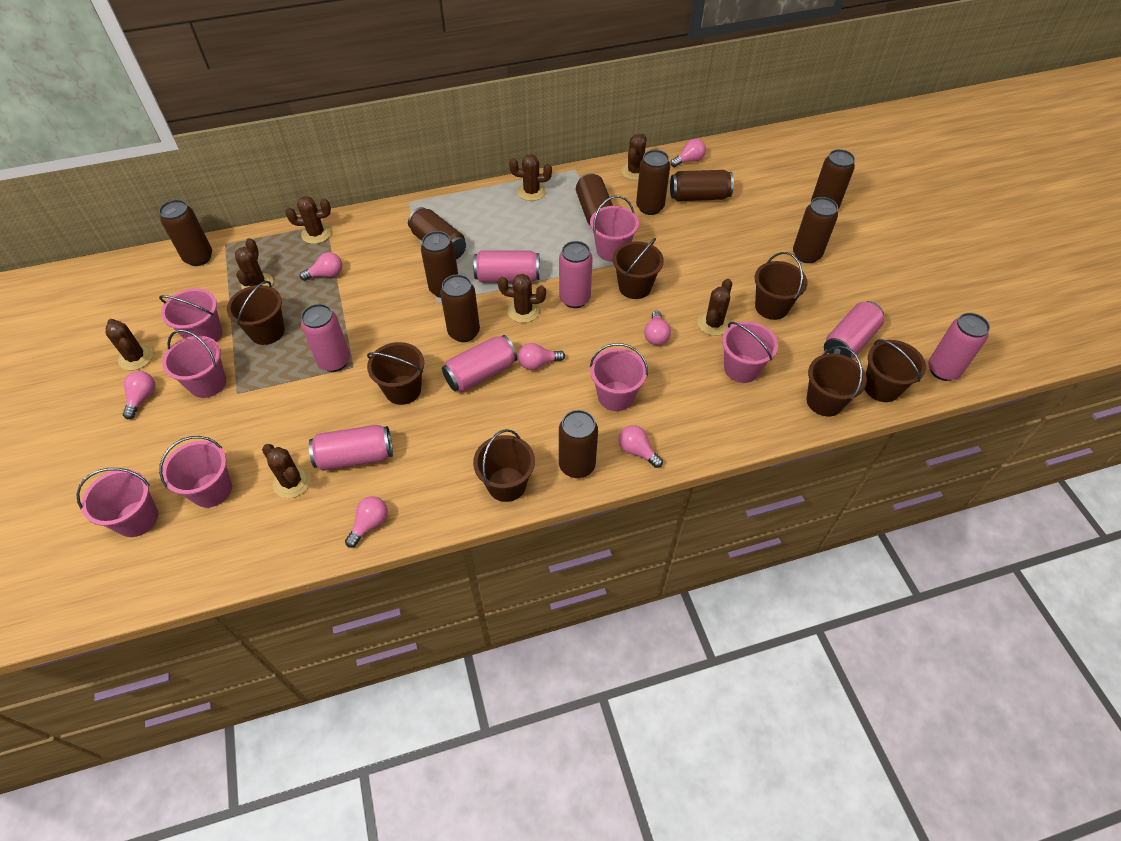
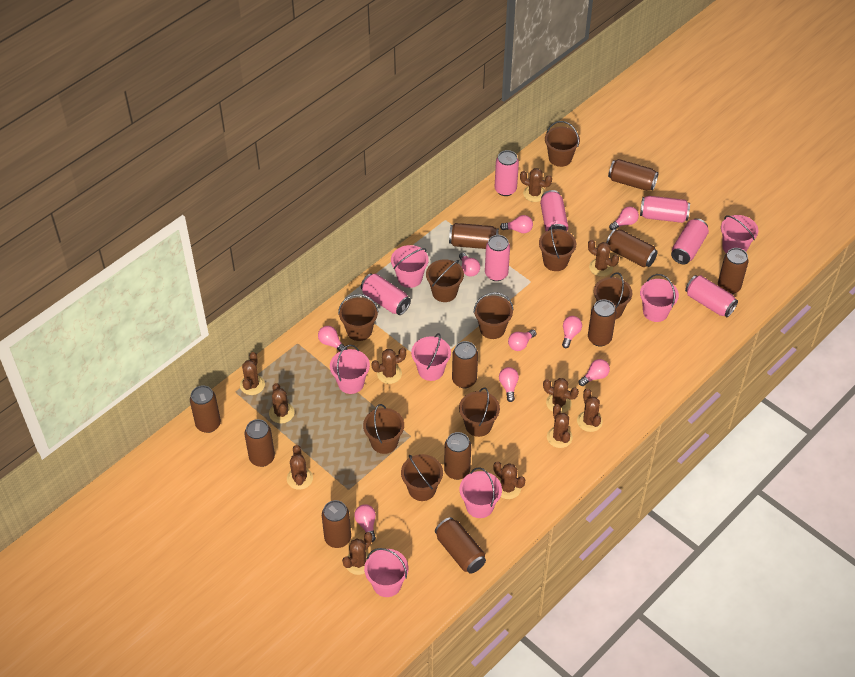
brown bucket: [227,281,285,345] [367,342,424,405] [473,429,535,502] [613,238,664,299] [755,252,808,320] [807,346,867,416] [865,339,926,402] = 7 -> [338,294,378,341] [363,404,404,454] [401,454,443,501] [426,259,464,302] [459,387,500,437] [473,292,514,339] [539,224,576,271] [545,121,580,167] [594,272,632,320] = 9
brown cactus: [105,319,153,370] [235,238,273,289] [262,444,311,498] [286,196,331,244] [498,274,546,323] [509,154,552,201] [621,134,647,180] [698,279,732,336] = 8 -> [240,352,265,395] [269,383,295,424] [287,445,313,490] [342,532,373,575] [371,348,406,384] [493,461,525,499] [520,168,552,202] [543,378,579,413] [547,404,573,448] [577,388,603,432] [588,240,619,277] = 11
brown can: [159,200,212,266] [408,207,466,259] [421,231,458,298] [440,274,480,342] [559,410,598,478] [576,173,613,225] [636,150,670,215] [670,170,734,201] [793,197,838,263] [811,149,855,209] = 10 -> [190,385,221,433] [245,419,275,467] [322,500,351,548] [435,517,486,574] [444,432,471,480] [449,223,499,249] [452,341,478,388] [588,299,616,347] [606,229,658,267] [608,159,659,191] [718,248,749,294] = 11
pink light bulb: [123,371,155,419] [300,252,342,281] [345,496,388,548] [518,343,565,370] [619,425,663,468] [644,311,671,345] [670,139,706,167] = 7 -> [318,326,347,351] [354,504,376,542] [459,253,480,277] [499,367,519,402] [500,215,533,233] [508,329,536,351] [562,316,582,348] [579,359,610,386] [609,207,639,230] = 9

